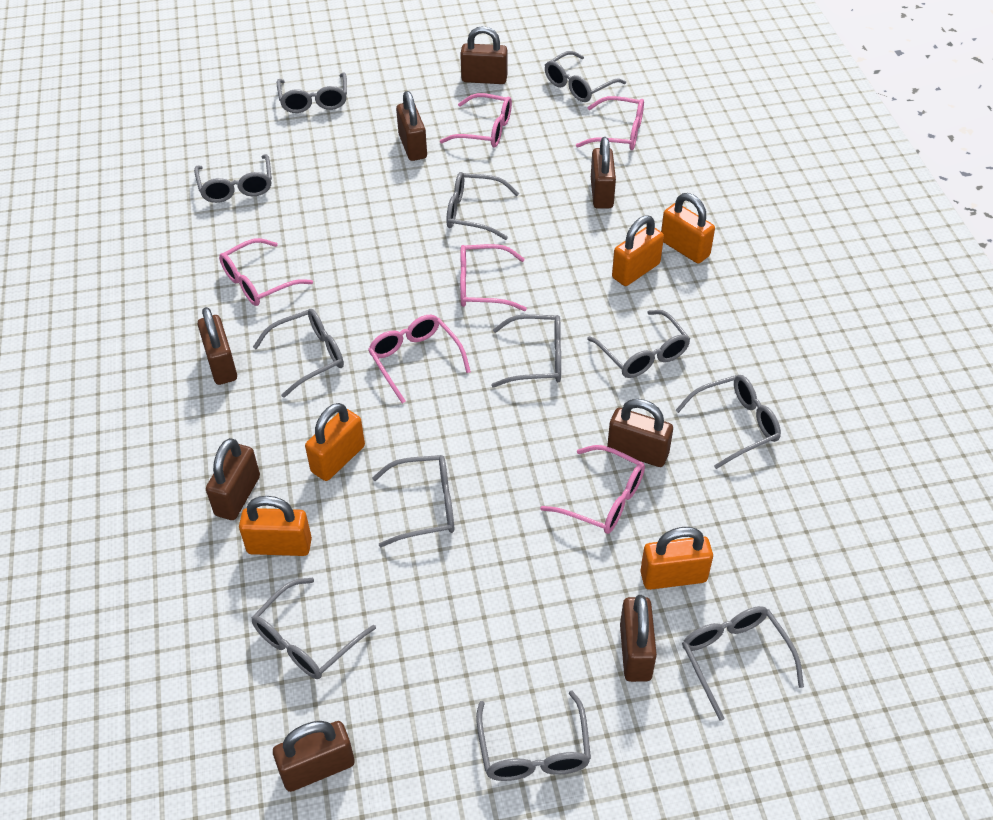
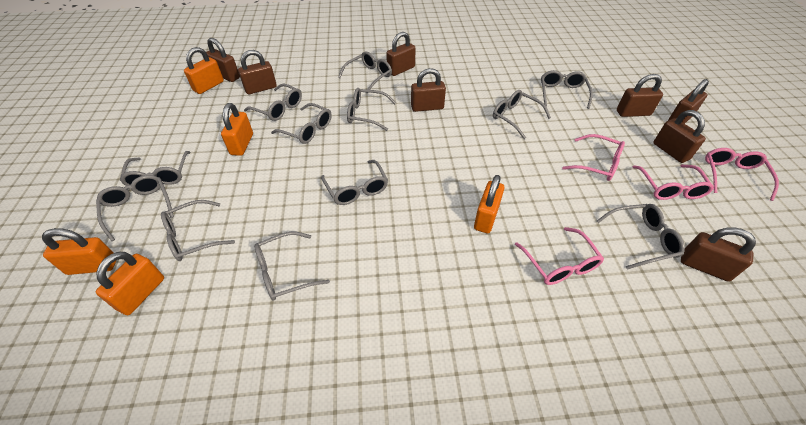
pink glasses: [219,238,313,306] [368,315,471,403] [440,93,512,147] [460,244,527,311] [540,445,645,534] [576,96,644,150] = 6 -> [515,227,604,285] [562,134,625,181] [633,165,714,200] [705,148,779,201] = 4

